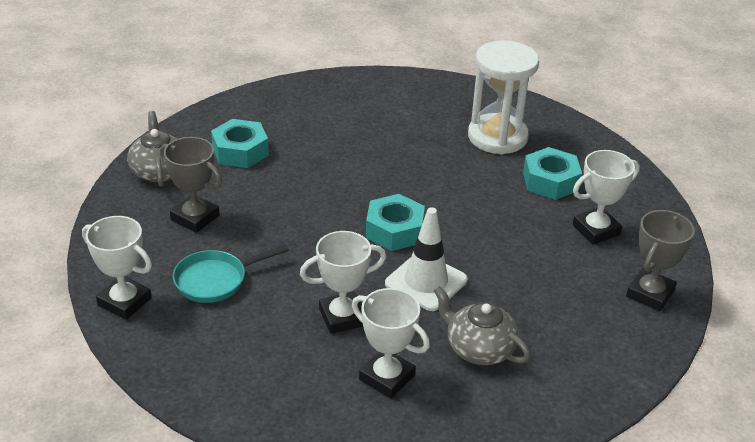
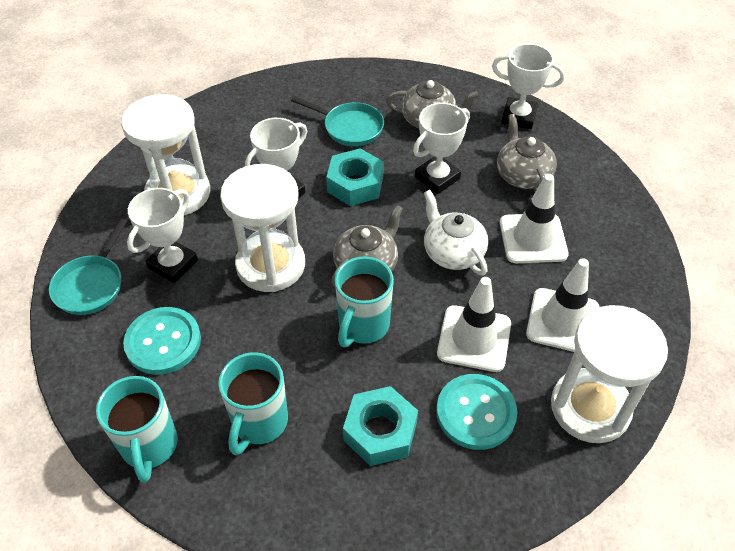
grey teapot: [127,111,177,187] [434,286,530,365] = 2 -> [331,205,403,286] [386,80,479,128] [497,114,557,192] = 3
grey trophy: [160,137,222,233] [626,210,695,311] = 2 -> none = 0
turquoise button: none = 0 -> [123,307,201,375] [436,374,517,450] = 2
turquoise mug: none = 0 -> [96,376,178,483] [219,352,288,455] [335,256,394,347] = 3
turquoise nut: [211,119,269,168] [366,194,425,251] [523,147,582,200] = 3 -> [326,148,384,206] [343,386,418,466] = 2
turquoise pan: [173,245,289,303] = 1 -> [49,218,127,315] [291,96,384,146] = 2
white hourglass: [468,40,539,154] = 1 -> [121,94,210,215] [220,164,305,292] [551,305,668,443] = 3
white teapot: none = 0 -> [424,190,488,276] = 1
white traffic cone: [385,207,467,311] = 1 -> [437,277,511,372] [500,174,569,263] [526,258,600,352] = 3

